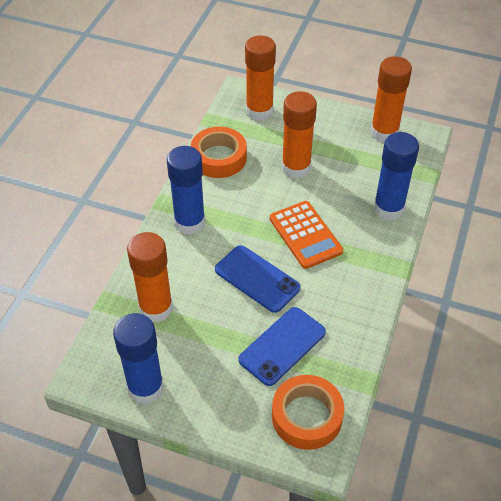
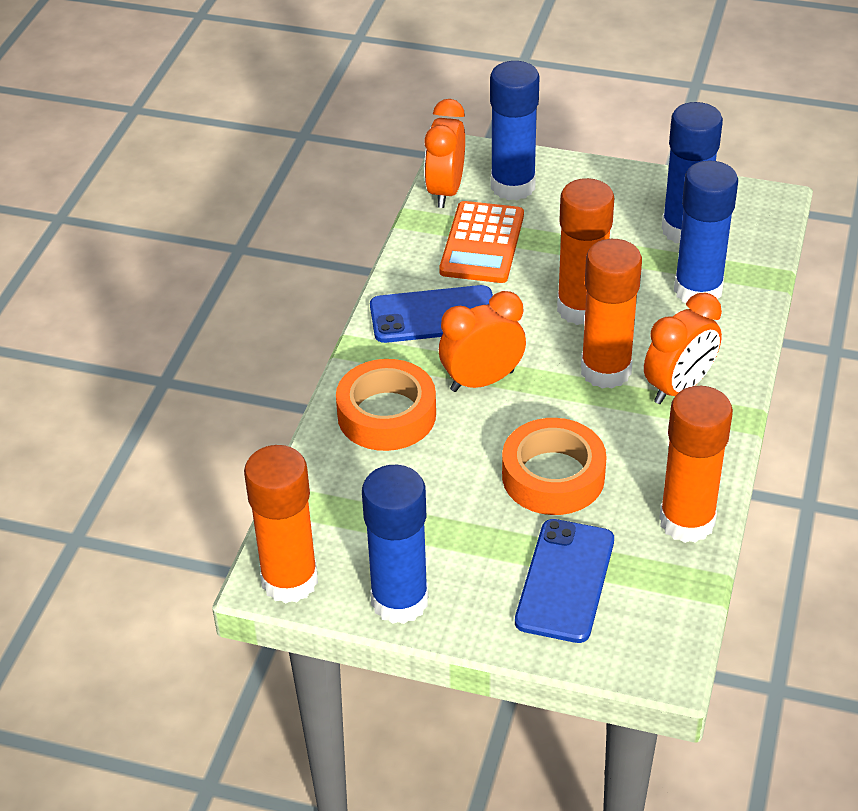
blue glue stick: [113,313,164,404] [167,146,205,235] [374,132,419,221] = 3 -> [362,465,428,624] [490,61,540,200] [662,102,723,243] [674,161,738,303] = 4
orange clock: none = 0 -> [424,99,465,208] [439,291,526,392] [644,292,722,404] = 3

